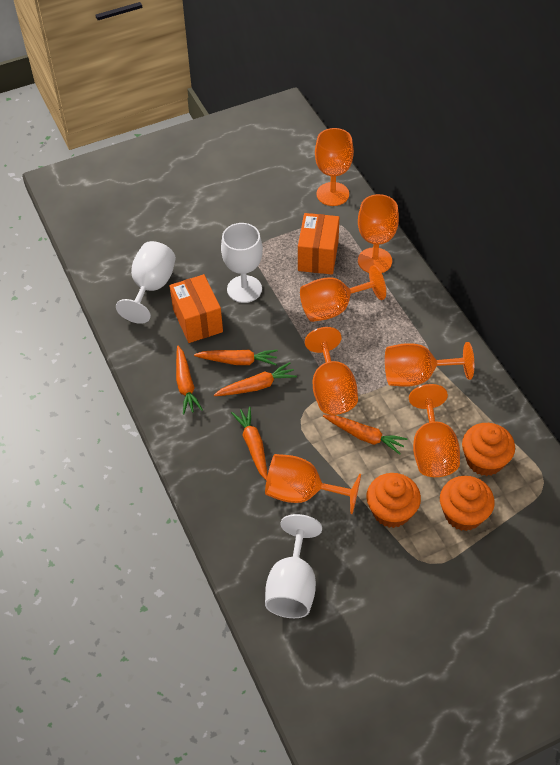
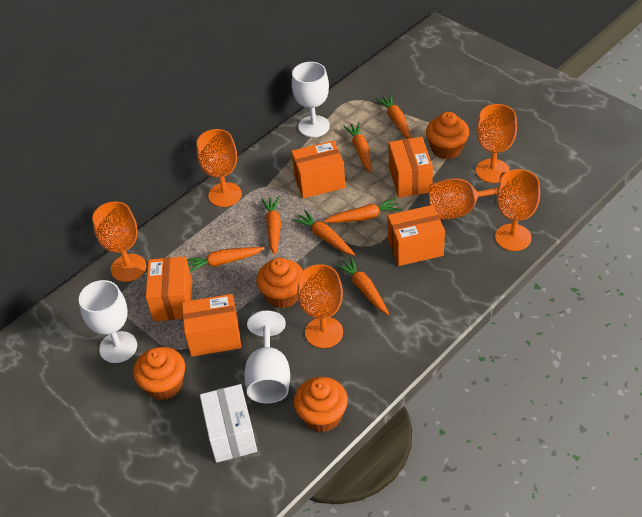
orange box: [169,274,223,343] [298,213,339,274] = 2 -> [146,256,192,321] [182,294,241,357] [291,141,345,198] [387,205,445,266] [388,137,433,198] = 5
orange carrot: [176,346,203,414] [194,350,278,365] [214,362,297,396] [231,407,268,480] [323,415,408,455] = 5 -> [187,247,264,272] [261,196,281,255] [293,210,355,256] [323,198,401,223] [335,257,389,315] [343,122,372,173] [376,94,412,139] = 7
orange cupcake: [366,473,421,528] [440,476,495,531] [462,423,515,476] = 3 -> [133,347,185,400] [256,258,303,308] [294,377,348,432] [426,112,469,159] = 4
orange goblet: [265,454,361,514] [300,265,386,322] [305,327,358,415] [315,128,354,206] [358,194,399,273] [385,342,474,387] [409,384,460,477] = 7 -> [92,202,146,282] [197,129,242,207] [297,264,343,348] [429,172,506,219] [476,104,517,183] [495,169,540,251] = 6
white box: none = 0 -> [200,384,257,463] = 1

